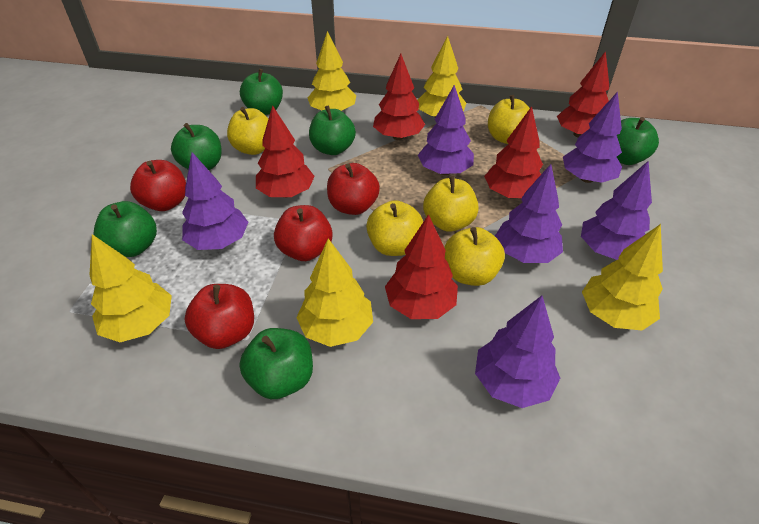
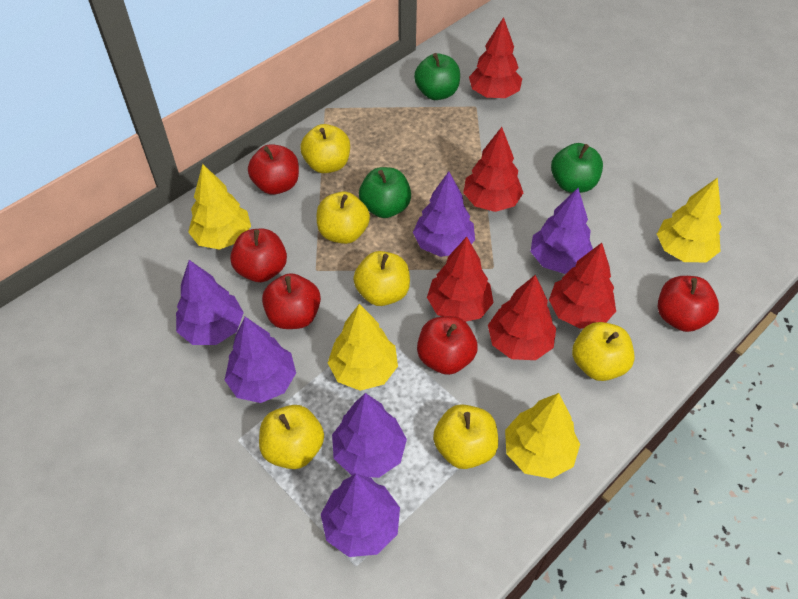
green apple: [94,201,157,257] [171,123,222,170] [239,328,313,399] [240,69,283,115] [309,105,356,155] [617,117,659,165] = 6 -> [359,167,411,218] [414,53,460,100] [551,143,603,193] = 3
red apple: [130,160,186,211] [185,284,254,349] [274,205,333,261] [327,163,380,215] = 4 -> [230,229,287,282] [248,144,299,195] [262,273,321,329] [417,316,478,375] [658,276,719,332] = 5
yellow apple: [227,107,269,155] [366,200,423,256] [423,176,479,232] [444,227,505,286] [488,95,530,144] = 5 -> [259,405,324,469] [300,124,350,173] [317,192,370,244] [353,251,410,306] [433,404,498,469] [572,322,635,381] = 6
yellow tree: [90,234,172,342] [296,239,373,347] [308,31,356,111] [418,36,466,117] [582,224,663,331] = 5 -> [188,164,251,250] [328,304,398,391] [505,393,580,479] [657,178,722,262] = 4

